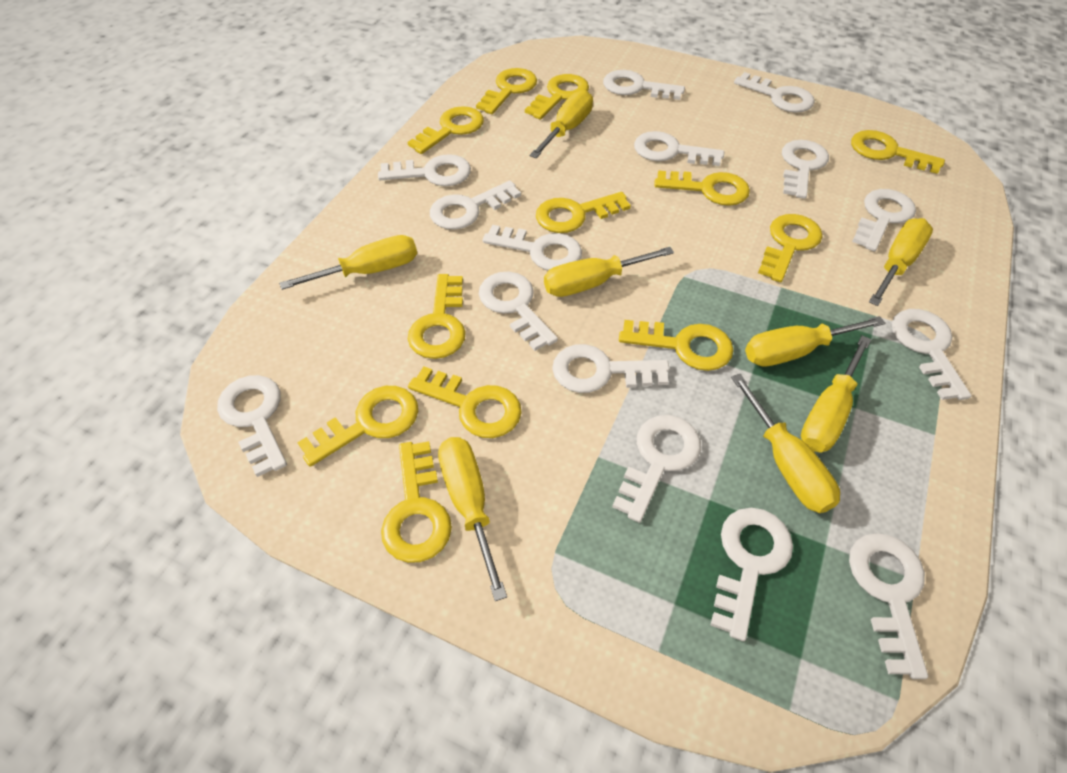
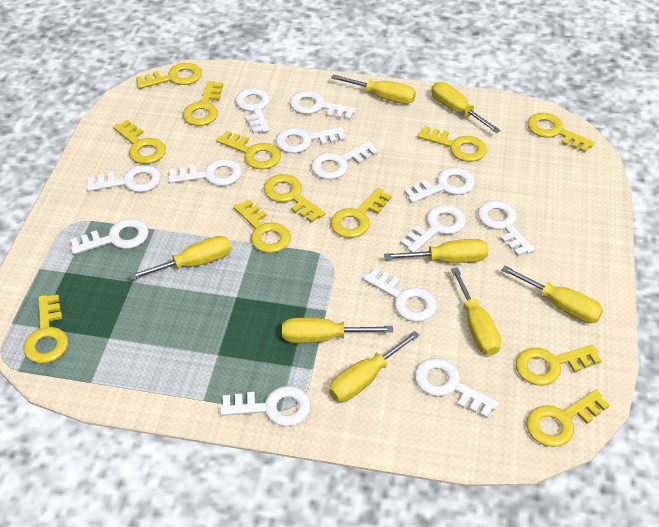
white key: [217,375,287,477] [378,154,471,186] [430,180,521,230] [479,271,558,351] [482,225,582,271] [552,344,669,393] [603,70,685,100] [612,415,701,523] [634,131,724,166] [710,508,793,641] [734,72,815,113] [782,140,829,199] [849,533,928,679] [852,189,916,251] [892,309,972,400] = 15 -> [70,218,149,255] [87,165,161,192] [168,159,242,186] [220,386,311,426] [235,88,270,134] [276,127,346,153] [290,90,356,120] [311,141,378,180] [363,267,437,322] [400,205,466,253] [404,167,475,203] [415,358,499,418] [478,200,535,256] = 13

